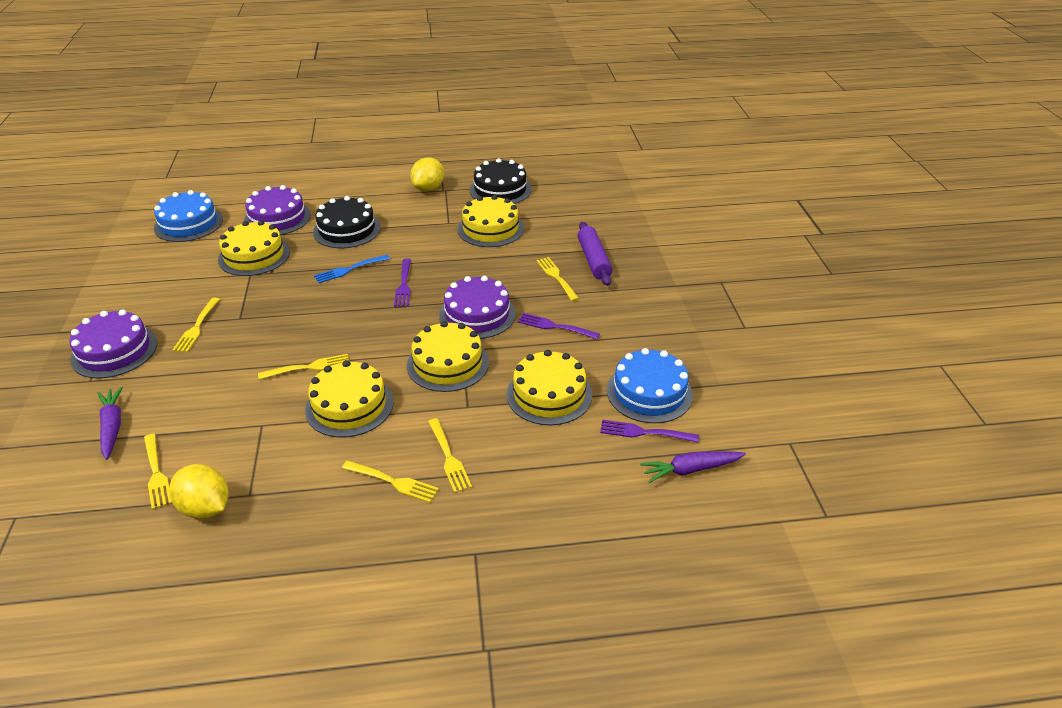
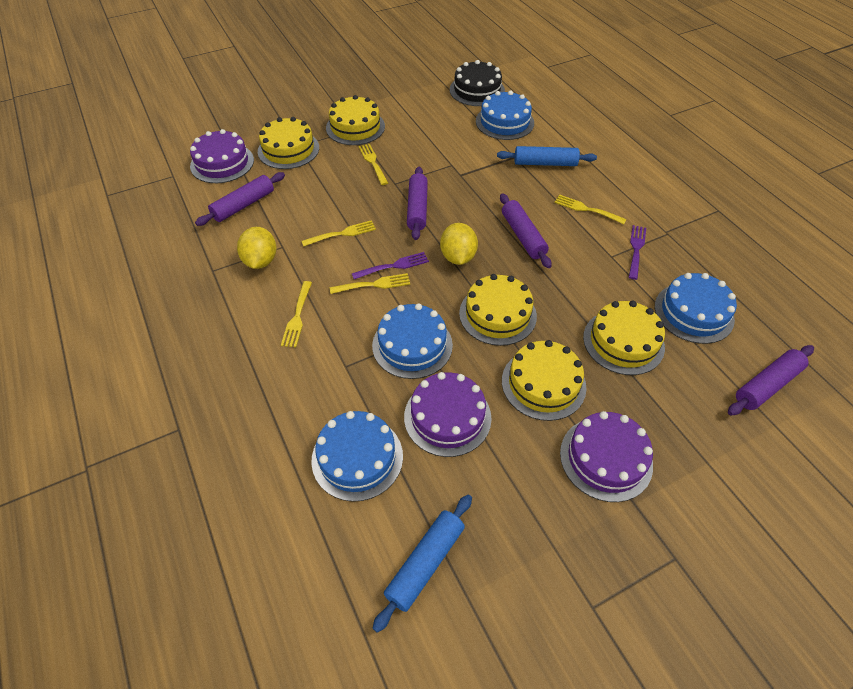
black cake: [313,196,381,248] [470,158,531,204] = 2 -> [450,60,505,106] = 1
blue cake: [154,190,223,242] [607,348,693,423] = 2 -> [311,411,403,502] [372,303,453,379] [476,91,534,140] [655,273,737,344] = 4
blue fork: [314,255,390,283] = 1 -> none = 0
blue rolling pin: none = 0 -> [372,495,472,633] [497,146,597,166] = 2
purple carrot: [98,387,123,460] [640,451,746,483] = 2 -> none = 0
purple fork: [394,259,411,307] [518,313,600,339] [600,420,699,443] = 3 -> [352,252,429,279] [629,225,646,280] = 2
purple rolling pin: [577,222,612,286] = 1 -> [195,172,285,226] [407,167,428,240] [500,193,552,268] [728,345,814,415] = 4
yellow fork: [144,434,172,510] [172,298,220,352] [258,354,349,380] [342,461,439,503] [428,418,472,493] [536,257,579,301] = 6 -> [281,281,312,347] [302,220,376,246] [329,273,410,294] [358,144,388,185] [554,195,627,224] = 5

